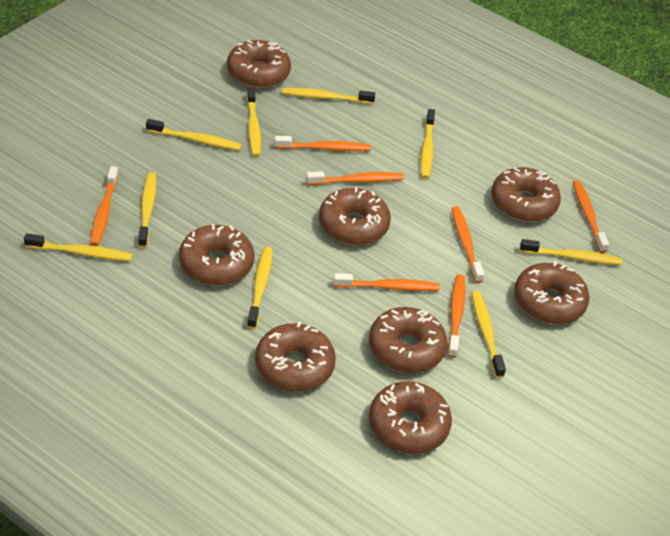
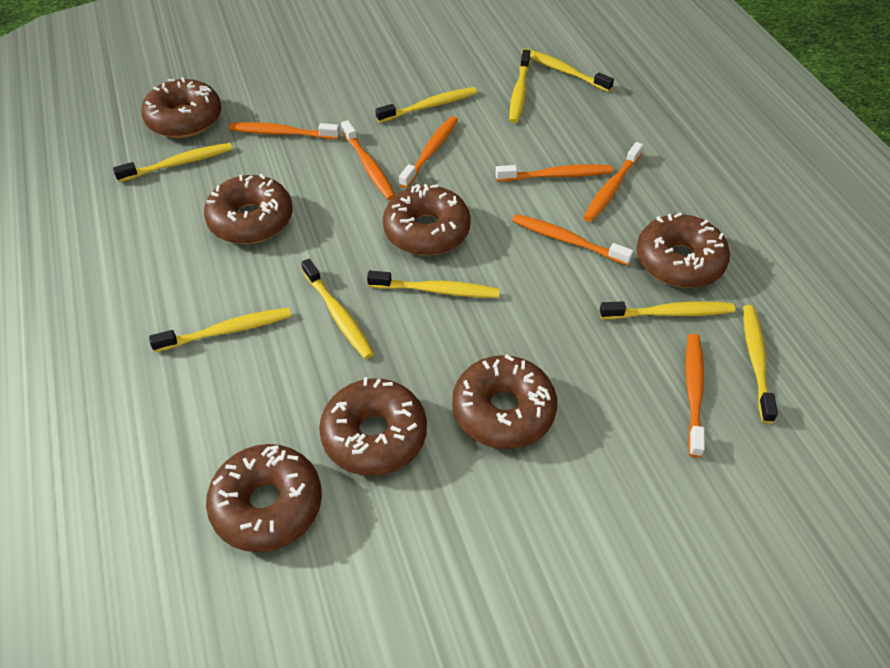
brown donut: [179,224,254,285] [227,40,291,88] [255,321,336,392] [319,187,391,245] [369,307,447,373] [369,381,452,454] [491,167,561,222] [514,261,589,324] = 8 -> [141,77,221,138] [204,174,293,244] [206,444,322,552] [319,377,427,476] [383,184,471,255] [452,354,557,449] [637,213,730,288] = 7

